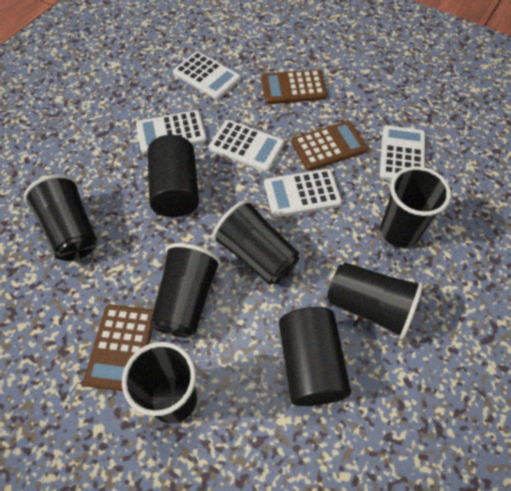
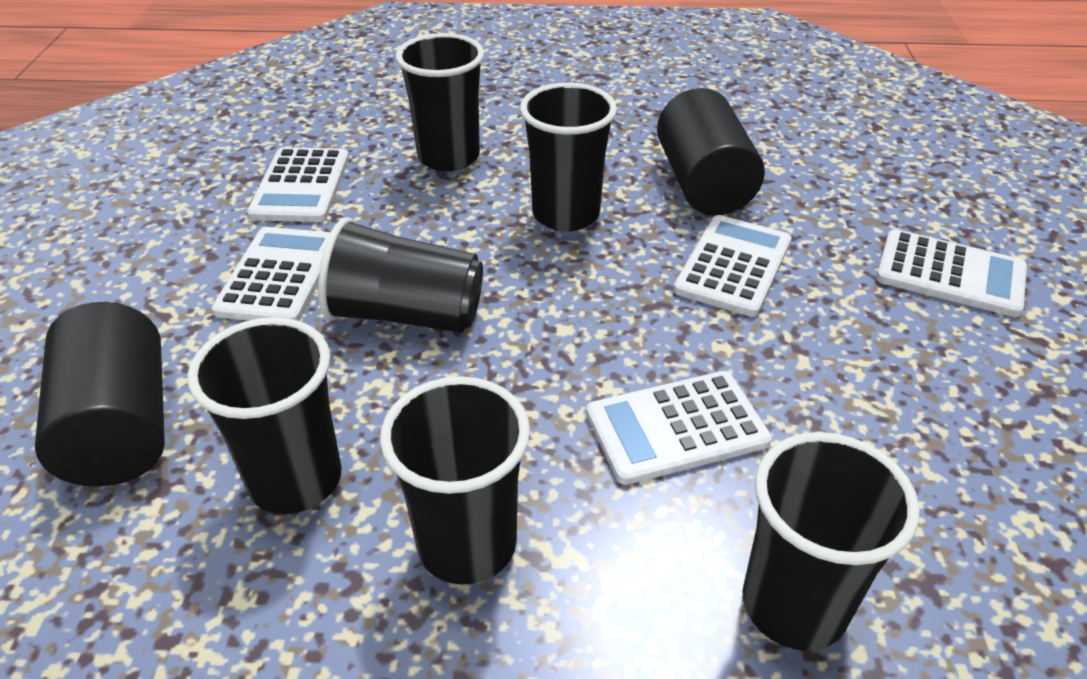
brown calculator: [83,305,153,391] [262,69,327,104] [291,121,368,171] = 3 -> none = 0

